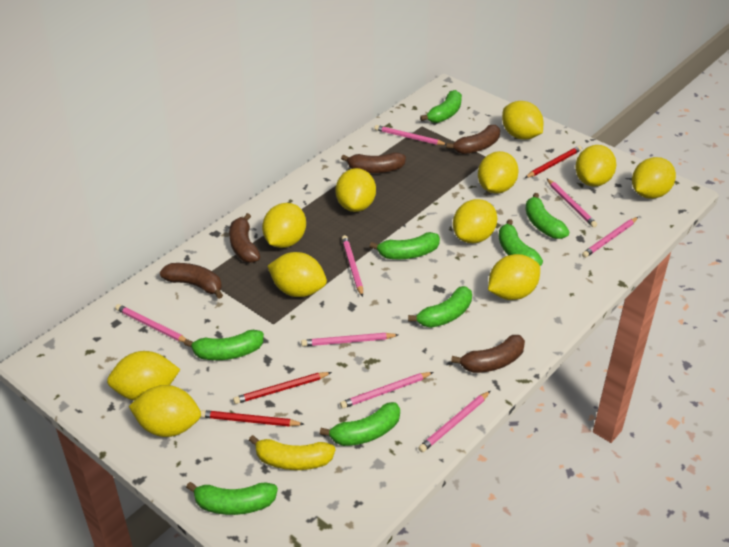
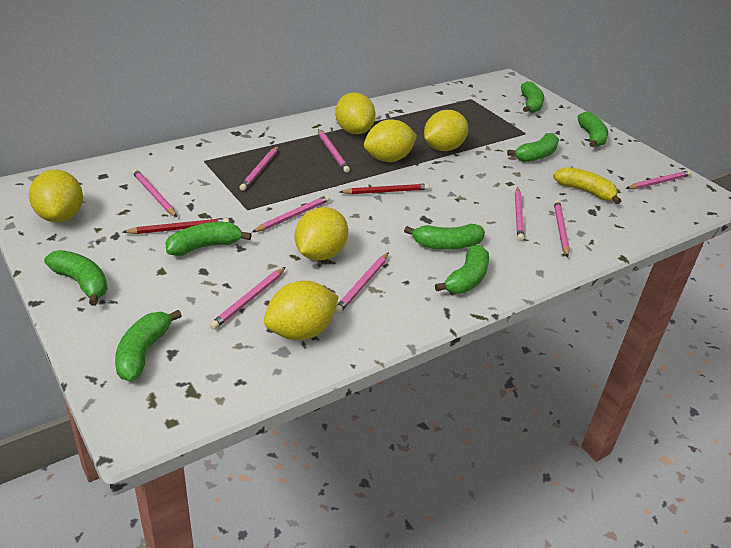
brown banana: [160,263,223,299] [229,213,260,263] [341,152,406,173] [446,125,500,154] [451,335,525,373] = 5 -> none = 0
pink pencil: [115,304,186,342] [301,333,398,346] [340,372,433,408] [342,235,363,297] [374,125,446,145] [418,391,490,452] [547,179,597,228] [582,217,638,258] = 8 -> [132,169,177,217] [210,267,286,330] [239,146,278,191] [252,195,330,232] [318,129,350,173] [335,252,389,314] [515,187,524,241] [554,200,570,257] [626,170,691,189] = 9
red pencil: [201,410,304,427] [233,372,332,404] [525,146,582,178] = 3 -> [123,218,229,234] [340,183,430,194] = 2
yellow lemon: [107,351,180,401] [129,385,201,437] [262,203,306,248] [267,252,327,297] [336,168,376,212] [453,199,497,243] [478,151,519,194] [488,254,540,300] [502,101,543,140] [575,145,616,187] [632,157,676,199] = 11 -> [29,169,83,222] [264,281,339,340] [295,207,348,261] [335,92,376,134] [364,119,417,162] [424,110,468,151] = 6

